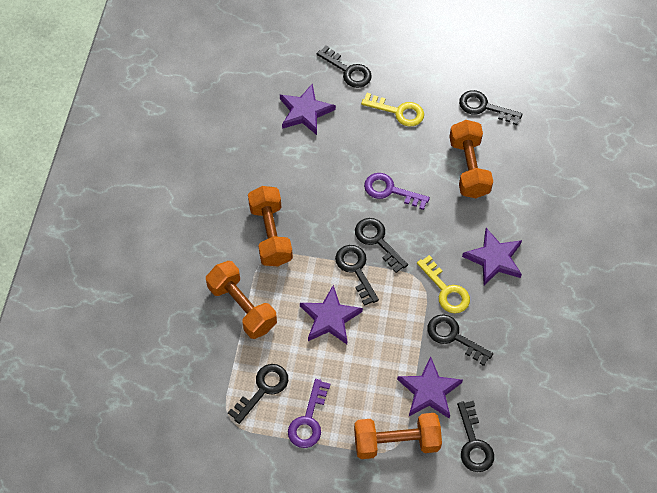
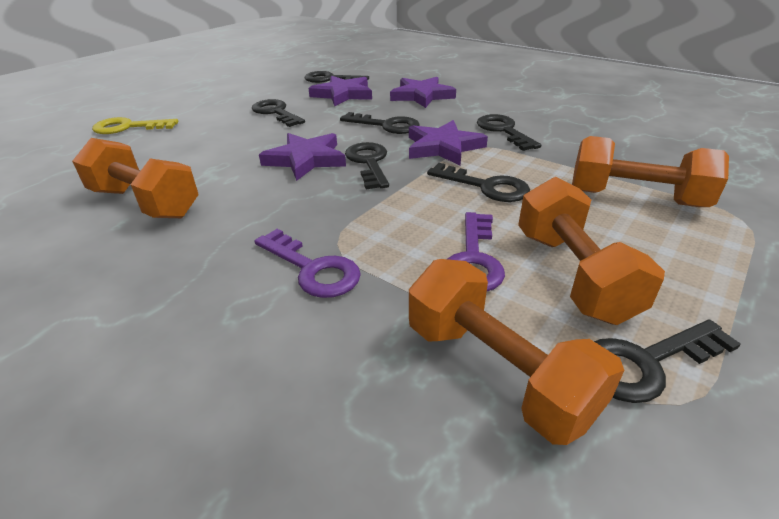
yellow key: [361,93,424,126] [417,255,470,313] = 2 -> [92,117,178,134] = 1

